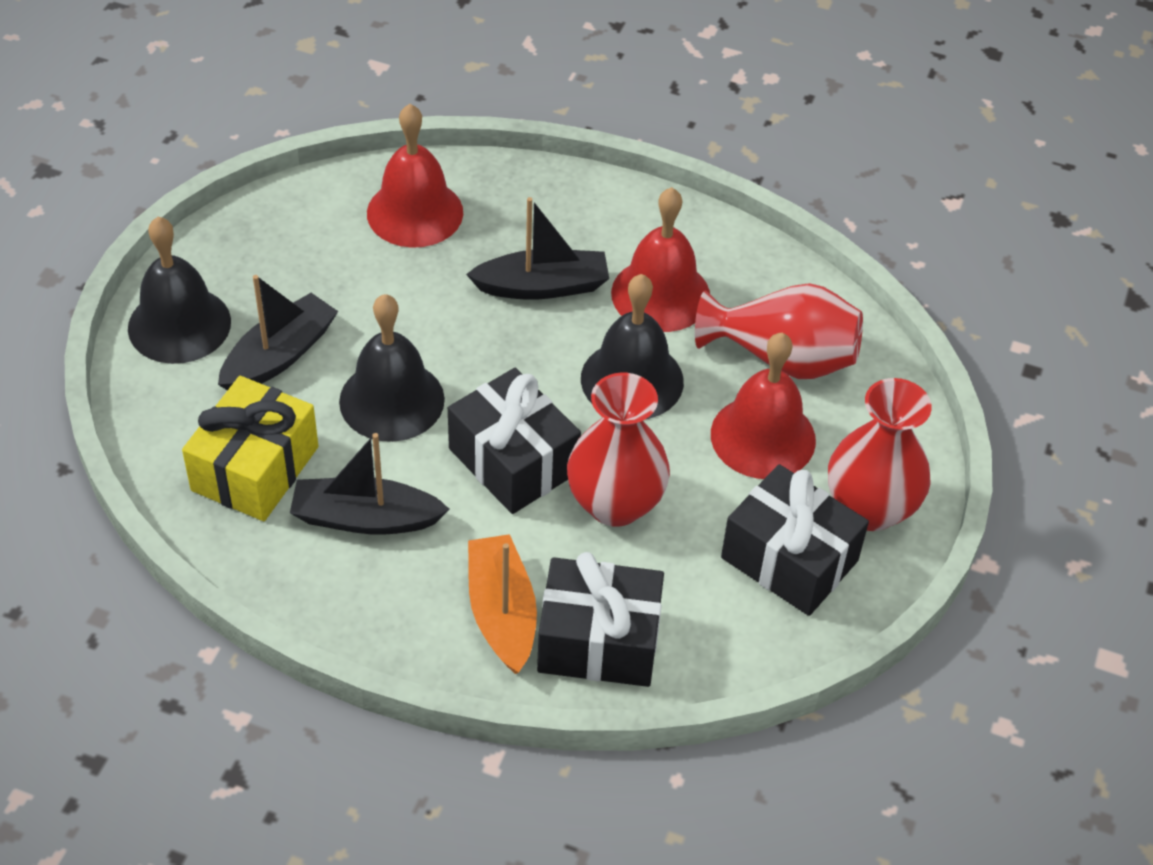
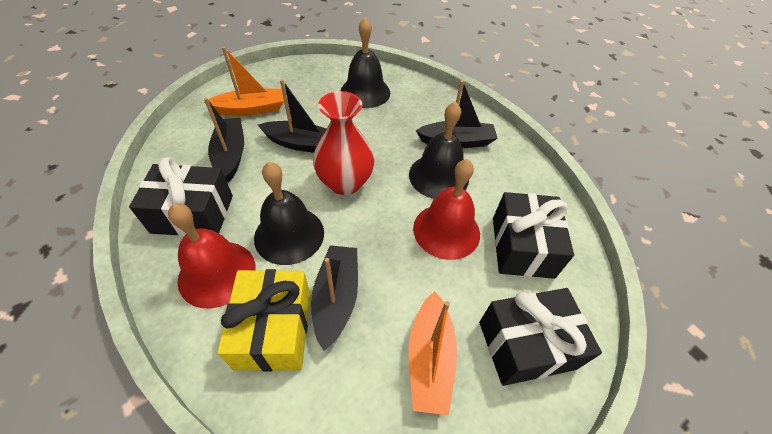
black boat: [218,275,338,390] [290,433,449,535] [466,197,609,300] = 3 -> [204,98,244,183] [258,79,326,153] [311,245,358,351] [416,80,498,148] = 4
orange boat: [468,534,537,674] = 1 -> [204,47,284,116] [409,291,457,415] = 2
red bell: [367,104,463,248] [611,187,710,332] [711,333,816,479] = 3 -> [168,204,255,308] [413,159,480,260] = 2
red vase: [567,373,670,527] [695,283,863,379] [828,378,932,531] = 3 -> [313,91,374,195] = 1

